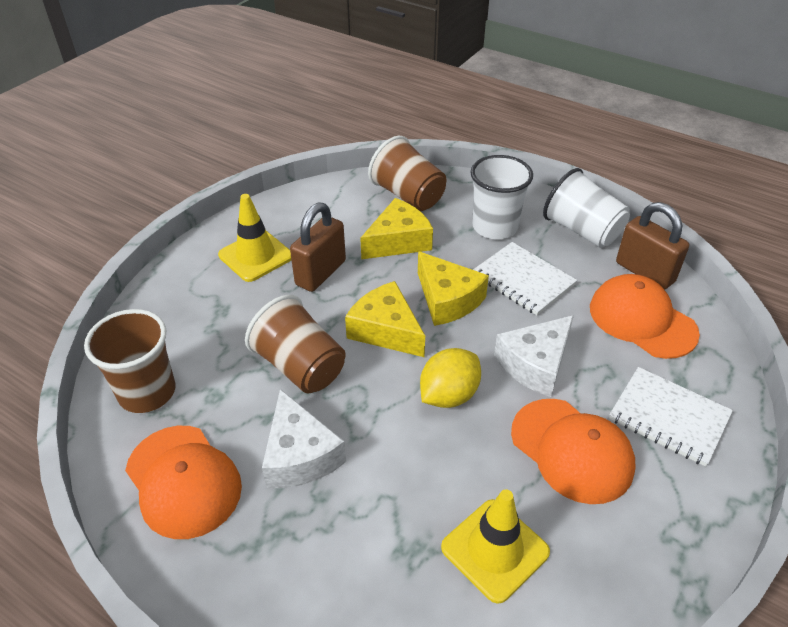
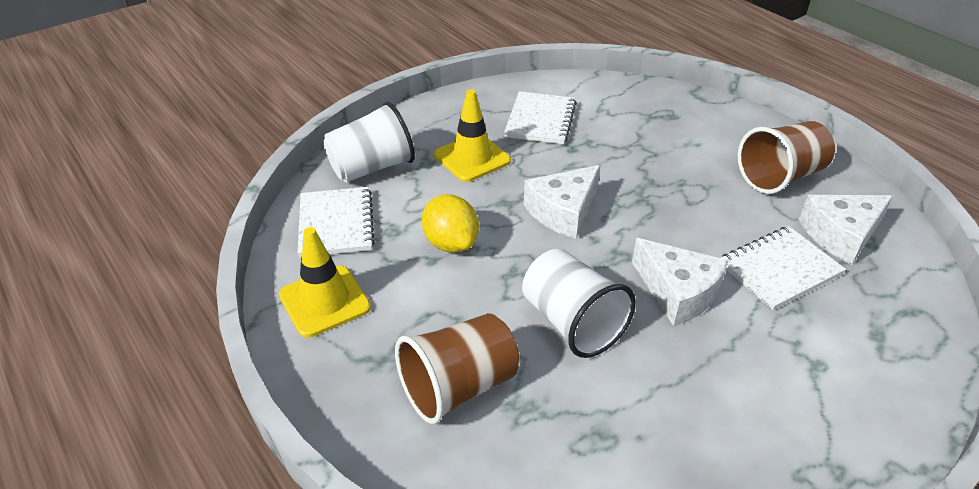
brown cup: [84,309,176,413] [245,295,345,393] [368,136,446,211] = 3 -> [395,313,519,424] [738,121,835,194] = 2
brown padlock: [290,203,346,292] [616,202,689,290] = 2 -> none = 0
orange cap: [125,426,242,539] [511,399,635,504] [590,274,700,359] = 3 -> none = 0
white cheese: [262,389,346,488] [494,315,574,397] = 2 -> [524,165,601,239] [632,238,729,326] [799,195,893,265] = 3
white notebook: [473,242,577,315] [609,367,733,467] = 2 -> [297,187,375,257] [504,91,576,144] [721,226,846,310] = 3
yellow cheese: [345,281,425,357] [360,198,433,259] [418,251,489,326] = 3 -> none = 0

